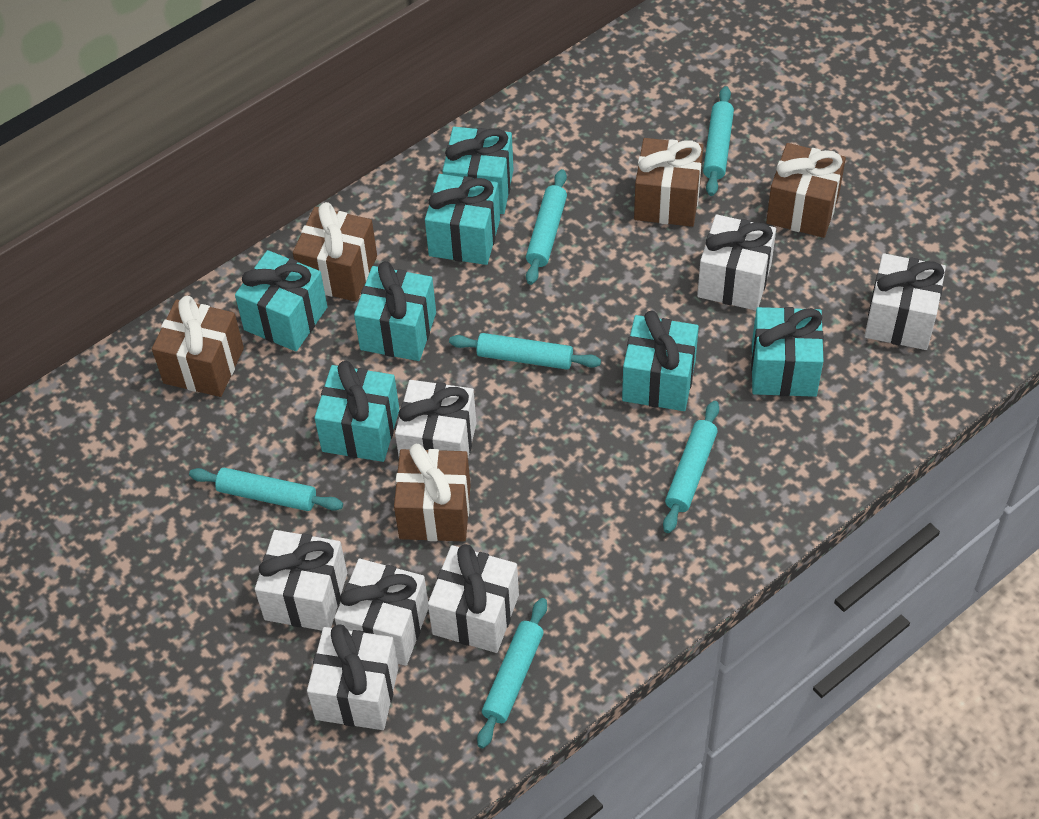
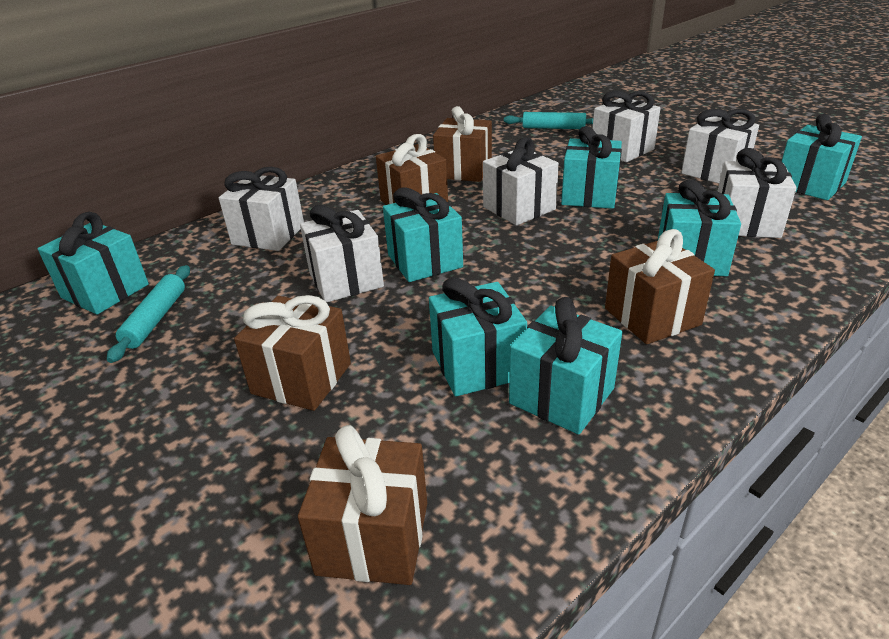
turquoise rolling pin: [189,468,343,511] [449,333,601,370] [477,598,547,748] [526,169,567,285] [663,401,719,533] [703,86,734,196] = 6 -> [107,265,190,363] [504,112,593,129] = 2
white gift: [255,530,347,631] [307,624,399,730] [334,559,428,666] [395,380,477,457] [428,544,519,653] [697,214,776,311] [864,253,946,350] = 7 -> [219,167,304,251] [300,205,384,302] [483,137,559,226] [592,90,661,162] [681,109,759,184] [718,148,797,238] = 6

